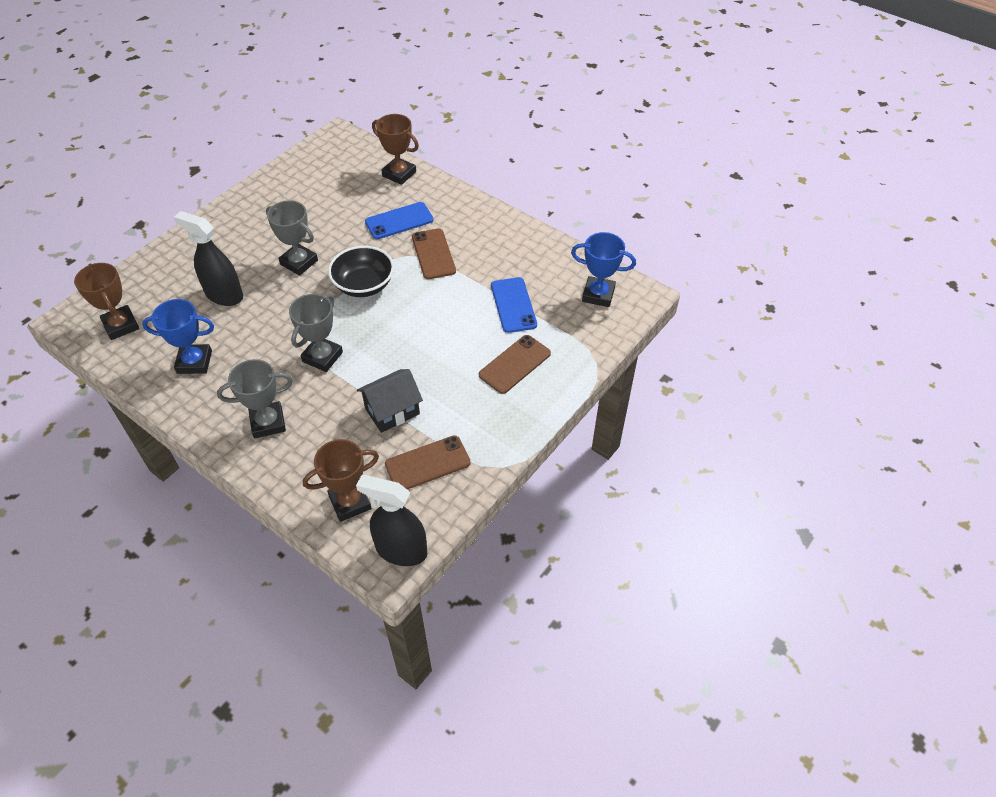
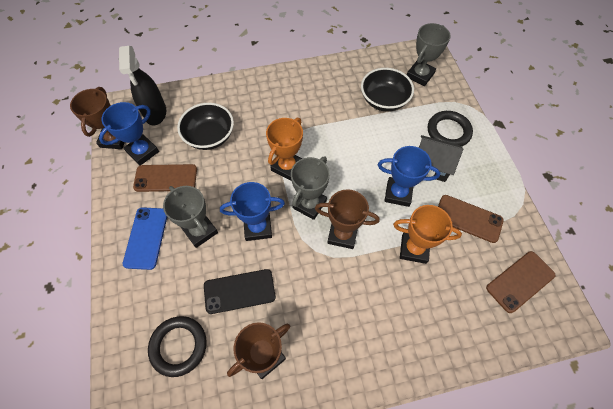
black bowl: [328,246,394,297] = 1 -> [177,103,234,150] [361,68,414,111] = 2
black phone: none = 0 -> [204,269,276,314] = 1
black ring: none = 0 -> [148,316,207,377] [428,111,473,147] = 2
black spray bottle: [174,211,243,306] [356,475,427,566] = 2 -> [119,46,166,125] = 1
blue phone: [365,202,434,239] [491,277,537,333] = 2 -> [123,207,167,270] = 1
blue trophy: [142,299,214,374] [571,232,636,307] = 2 -> [99,102,159,165] [220,182,285,241] [378,146,440,207] = 3
orange trophy: none = 0 -> [266,118,303,181] [393,205,462,264] = 2

